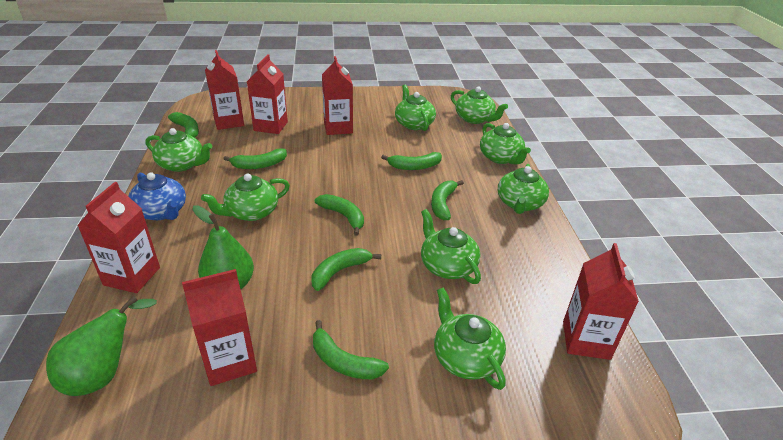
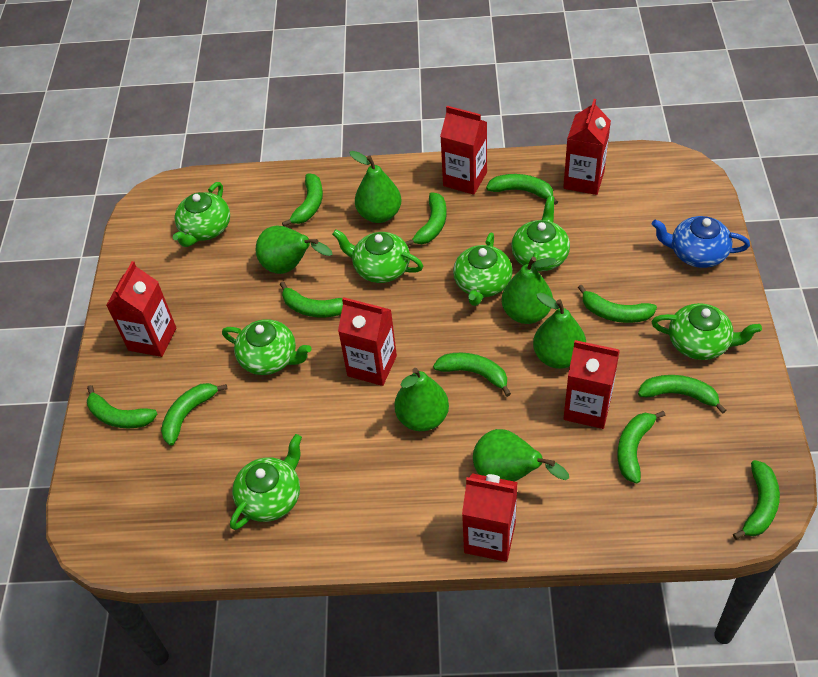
green banana: [168,112,199,138] [223,148,287,169] [312,248,381,291] [313,320,389,379] [315,194,364,236] [381,152,442,170] [431,180,464,220] = 7 -> [87,385,157,428] [161,383,227,446] [280,281,343,317] [282,174,323,227] [405,192,447,246] [433,353,511,397] [486,174,558,205] [578,285,657,323] [617,411,665,484] [638,375,727,414] [733,460,780,540] = 11
green pear: [46,296,157,396] [192,205,254,289] = 2 -> [256,226,333,274] [349,151,401,223] [394,368,449,431] [473,429,569,482] [502,257,557,324] [533,293,586,369] = 6
green teapot: [146,128,212,172] [201,173,290,221] [395,84,436,131] [421,209,481,284] [434,288,506,390] [451,86,508,124] [480,123,531,164] [498,164,549,214] = 8 -> [173,182,230,247] [222,319,311,375] [230,434,302,530] [332,230,423,283] [453,233,513,306] [511,196,570,271] [652,303,762,360] = 7

